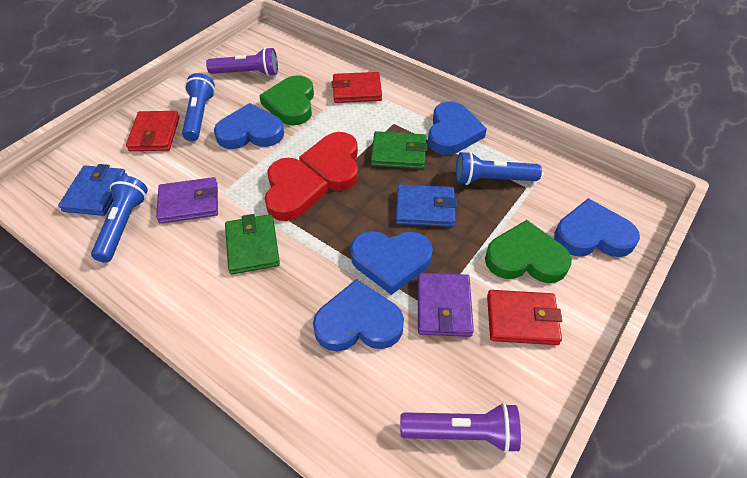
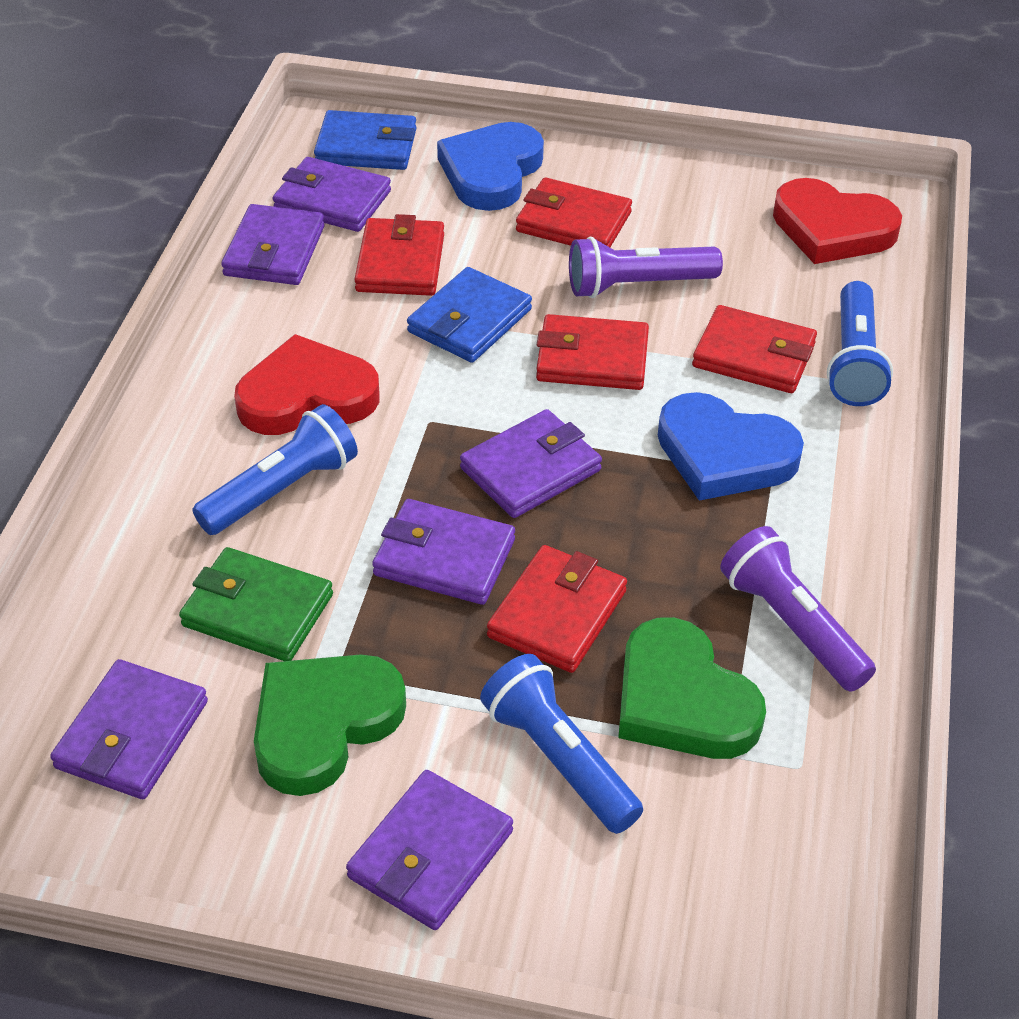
blue heart: [214,103,284,149] [313,279,404,352] [350,231,433,295] [428,102,487,155] [554,198,640,257] = 5 -> [437,122,544,211] [658,392,804,501] = 2
green wallet: [225,214,280,275] [371,131,428,169] = 2 -> [179,547,333,661] = 1
purple wallet: [156,177,218,224] [418,273,474,337] = 2 -> [50,659,208,799] [221,204,325,285] [273,157,391,232] [346,770,513,930] [372,499,515,605] [460,409,602,518] = 6
red wallet: [126,111,180,151] [332,72,382,103] [487,290,562,345] = 3 -> [354,214,444,296] [487,545,627,673] [516,177,632,247] [536,314,649,390] [692,305,817,393] = 5

